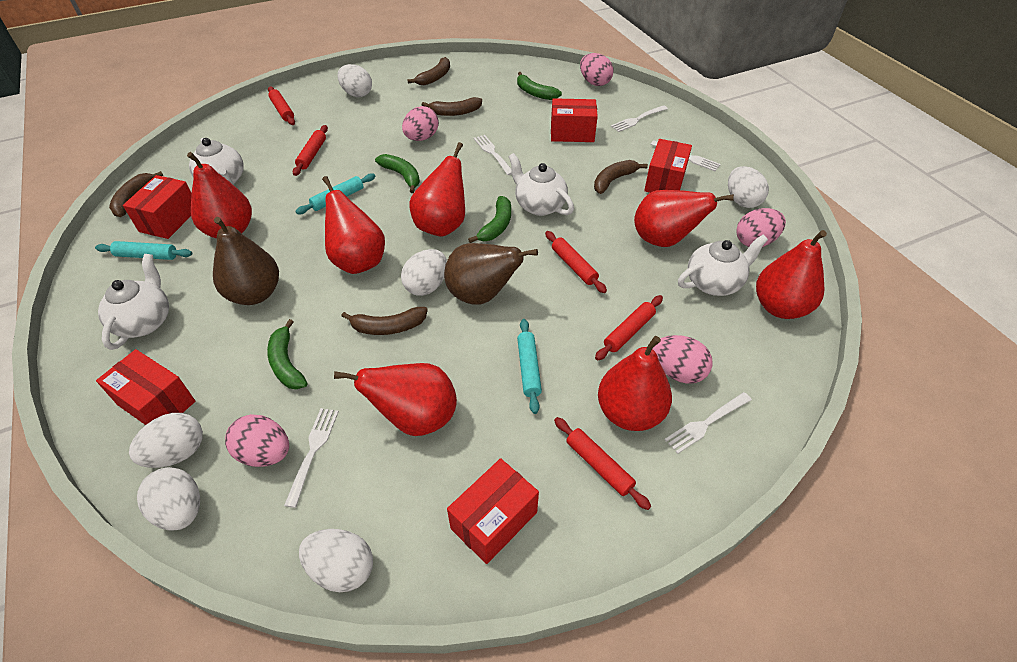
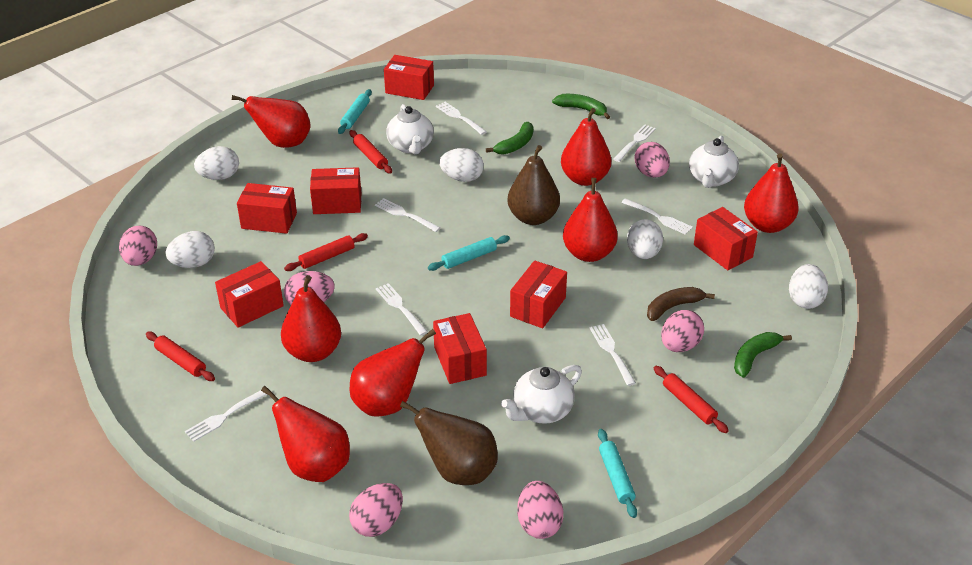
brown banana: [109,171,163,217] [342,307,428,335] [407,57,450,85] [422,97,482,116] [594,160,648,194] = 5 -> [647,287,715,321] = 1
green banana: [267,319,307,389] [375,154,420,193] [468,196,511,243] [517,72,562,100] = 4 -> [486,122,533,155] [552,94,610,119] [734,332,792,378] = 3
pink egg: [225,414,289,467] [402,106,439,141] [580,53,613,86] [652,335,713,384] [736,208,786,247] = 5 -> [119,225,157,266] [284,271,335,305] [349,483,403,537] [517,481,564,539] [634,142,670,178] [661,310,704,352] = 6
red box: [96,349,195,425] [123,175,192,239] [447,458,539,564] [551,98,598,142] [644,139,692,193] = 5 -> [215,261,284,328] [237,183,297,234] [310,167,361,214] [384,55,434,100] [433,313,487,384] [510,260,567,328] [694,207,758,270] = 7
red rolling pin: [268,86,295,125] [293,125,328,176] [545,231,607,293] [554,417,651,510] [595,295,663,361] = 5 -> [146,332,215,381] [284,233,368,271] [349,130,392,174] [654,366,729,433] = 4
white egg: [129,413,203,468] [137,467,200,531] [299,529,373,592] [337,64,372,97] [401,249,447,296] [728,166,769,208] = 6 -> [165,231,215,268] [194,146,239,180] [439,148,484,182] [627,219,663,259] [789,264,828,309] = 5
white fork: [284,408,339,508] [474,135,512,175] [611,105,668,132] [650,140,721,171] [665,392,752,454] = 5 -> [185,390,267,442] [375,198,440,232] [376,283,428,336] [436,102,487,135] [590,324,636,386] [613,125,656,162] [621,198,693,235] = 7
white teapot: [98,254,169,350] [189,138,244,184] [508,153,574,216] [678,235,768,296] = 4 -> [386,104,434,154] [501,365,582,424] [689,136,739,188] = 3

